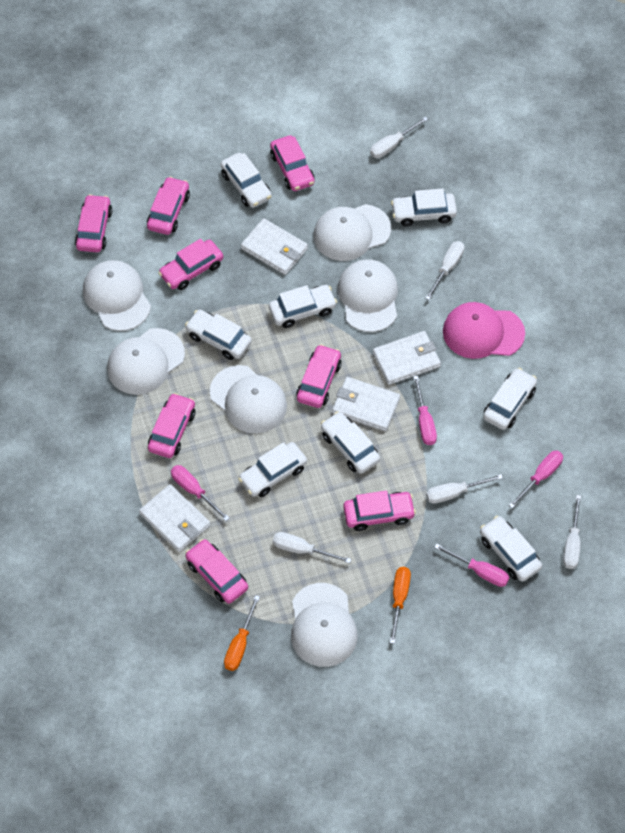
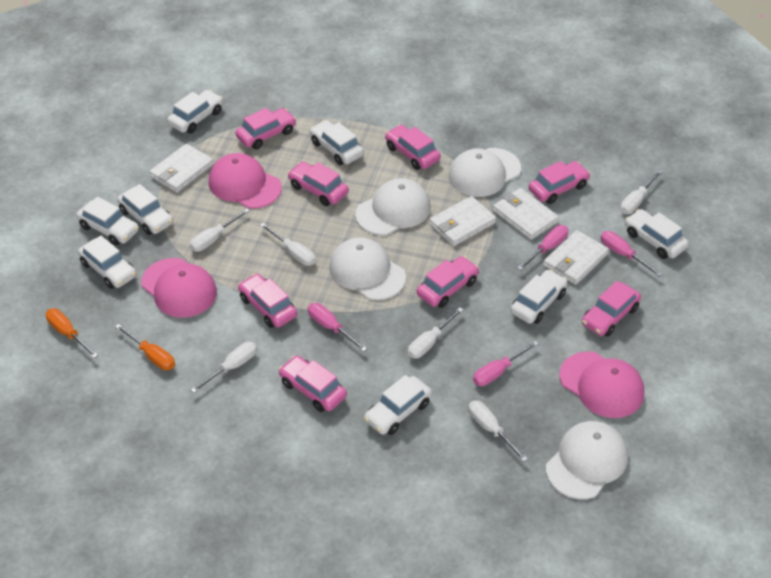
pink cap: [443,302,525,359] = 1 -> [141,258,217,318] [209,153,282,209] [559,351,644,418] = 3
white cap: [83,260,151,331] [107,328,185,395] [210,365,287,434] [291,583,357,667] [314,204,391,261] [338,259,398,332] = 6 -> [329,237,406,300] [355,178,431,235] [449,148,521,197] [546,421,628,499] = 4
white screwdriver: [273,532,351,563] [370,116,428,158] [425,241,464,300] [426,474,503,504] [563,495,581,569] = 5 -> [189,208,250,252] [191,342,257,393] [260,223,316,266] [408,307,463,359] [468,401,528,462] [620,170,662,214] = 6

